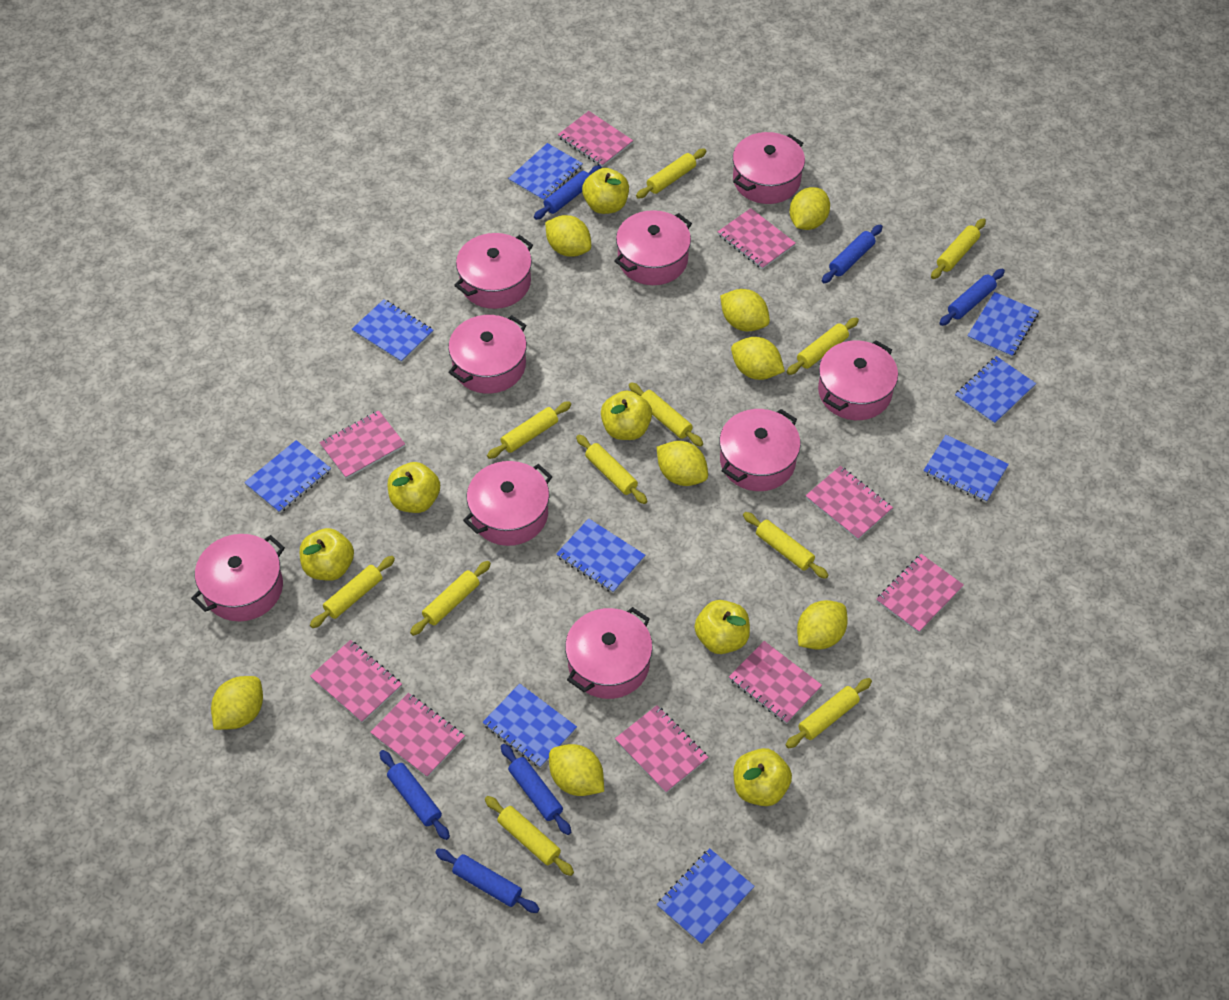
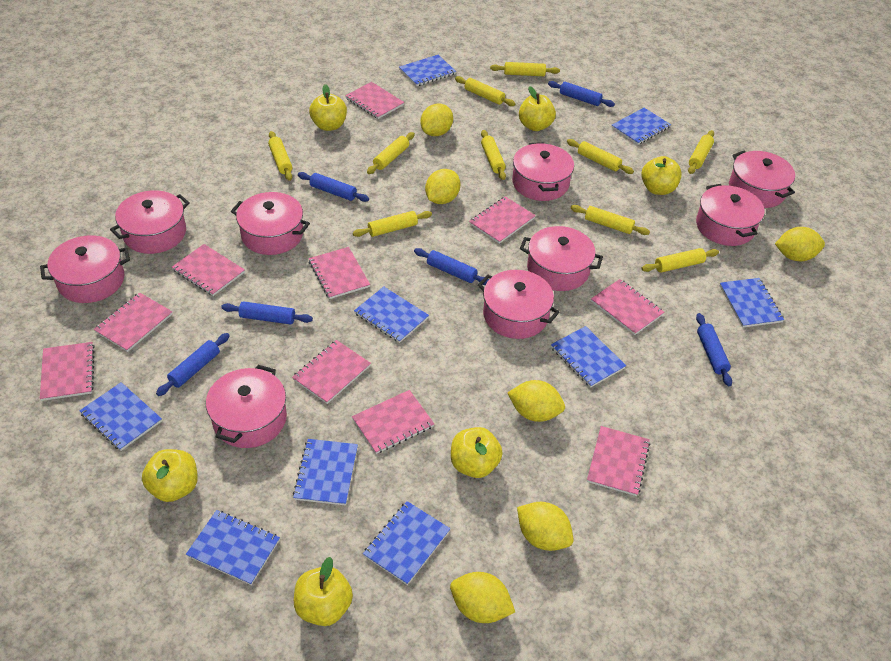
pink notebook: [310,640,402,723] [320,410,405,479] [370,693,465,778] [558,111,633,167] [615,705,709,793] [718,208,796,270] [729,641,822,724] [805,466,893,540] [876,554,964,633] = 9 -> [40,342,95,401] [94,293,172,352] [172,244,245,296] [292,340,371,404] [309,247,370,299] [345,82,404,119] [352,390,434,454] [469,196,536,244] [587,426,650,496] [591,279,664,335] = 10
yellow lemon: [211,676,263,730] [545,215,591,257] [549,744,604,796] [657,441,708,486] [720,289,770,331] [731,337,785,380] [789,187,830,230] [797,600,848,650] = 8 -> [421,104,453,136] [425,169,460,204] [450,572,515,623] [508,380,565,422] [517,502,574,551] [775,227,825,262] = 6
yellow rolling pin: [310,556,395,628] [410,561,491,636] [485,796,574,876] [487,401,571,459] [576,434,647,504] [629,382,703,447] [636,148,706,199] [743,512,828,579] [786,678,872,749] [787,318,859,375] [931,218,986,279] = 11 -> [268,131,292,181] [353,211,432,237] [367,132,415,174] [455,76,515,106] [481,130,506,180] [490,62,560,76] [567,139,634,174] [571,205,650,235] [641,248,719,273] [688,130,714,174] = 10

